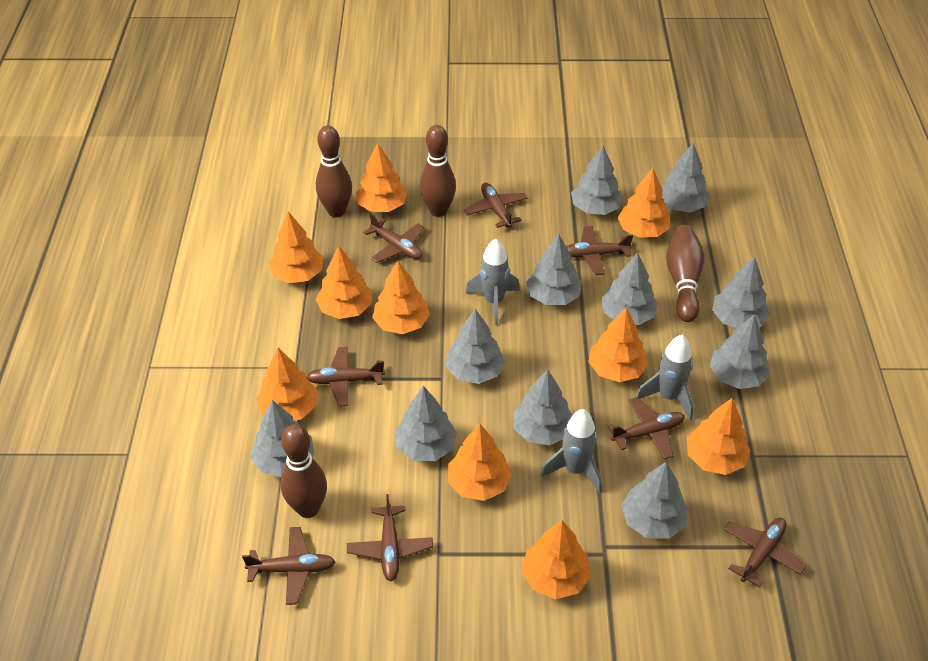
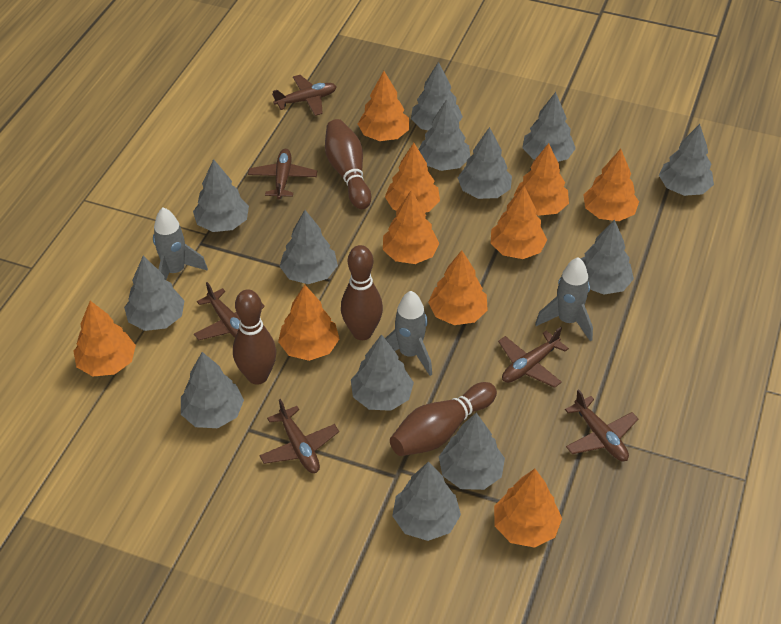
brown plane: [242,527,335,605] [306,347,385,407] [347,494,433,581] [363,213,424,263] [464,183,528,228] [566,226,633,275] [608,397,685,460] [723,518,806,587] = 8 -> [194,282,265,340] [248,149,317,199] [259,399,339,473] [272,75,337,116] [498,327,569,388] [565,390,638,461] = 6
grey tree: [250,400,315,477] [394,386,457,461] [446,309,505,384] [513,369,572,445] [526,233,582,305] [571,146,623,215] [601,252,658,325] [621,462,688,539] [661,143,710,213] [709,314,770,389] [712,257,770,328] = 11 -> [124,256,185,331] [181,352,244,428] [193,159,249,232] [280,210,338,284] [351,334,414,411] [392,461,461,541] [411,62,463,131] [419,99,470,171] [439,413,505,490] [458,127,512,199] [522,92,576,162] [580,220,634,295] [659,124,714,196] = 13

